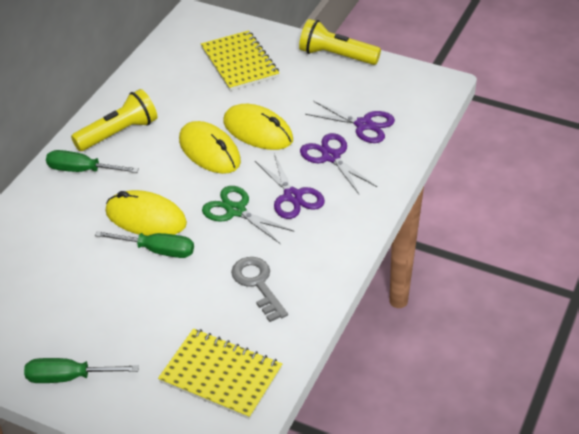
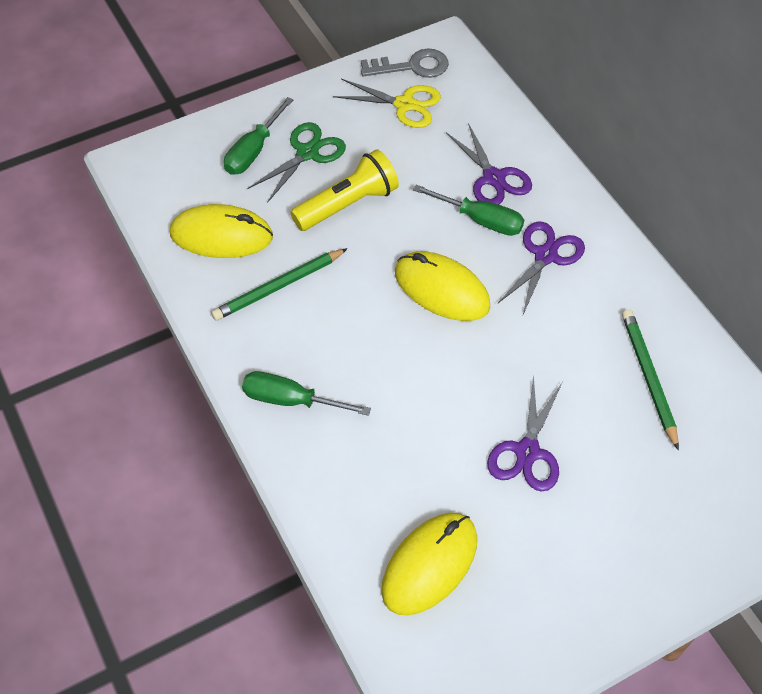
green pencil: none = 0 -> [211,248,348,321] [622,309,679,450] = 2
yellow flashlight: [71,89,157,151] [299,19,381,65] = 2 -> [290,149,399,231] = 1
yellow notebook: [158,329,282,419] [201,30,279,91] = 2 -> none = 0
yellow scissors: none = 0 -> [333,79,441,128] = 1

